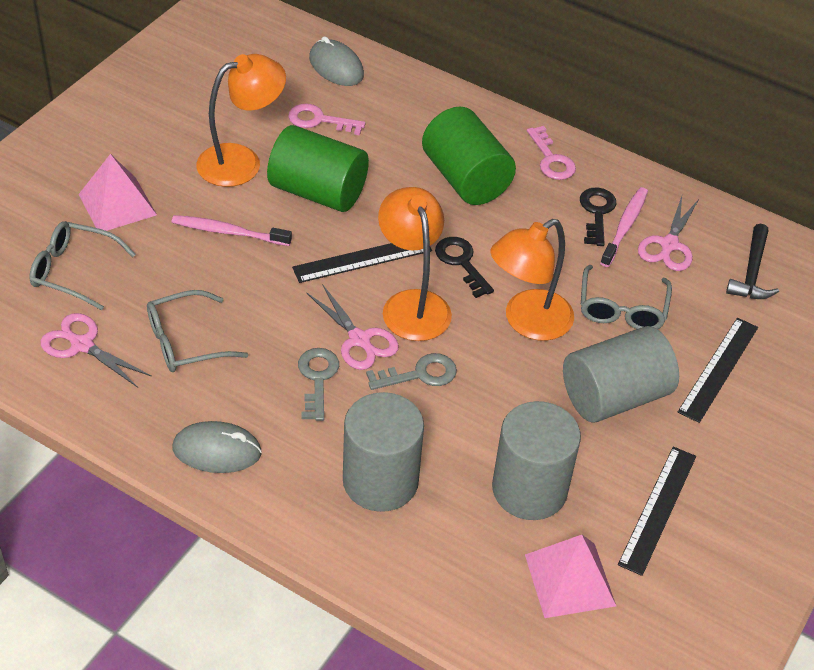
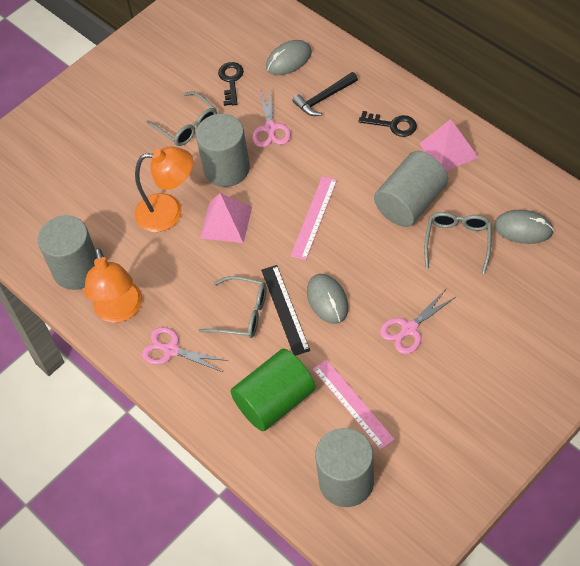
black ruler: [292,243,432,283] [618,447,696,576] [678,318,758,423] = 3 -> [261,265,310,356] = 1
green cylinder: [267,125,369,212] [422,107,516,205] = 2 -> [231,349,316,431] = 1
grey cylinder: [343,392,424,512] [492,401,581,520] [563,326,679,422] = 3 -> [38,215,97,290] [196,114,250,187] [315,428,374,507] [374,151,448,227] = 4
grey key: [298,348,339,421] [366,353,457,390] = 2 -> none = 0
grey mouse: [173,421,262,473] [309,36,364,86] = 2 -> [266,40,312,75] [307,274,348,324] [494,210,554,244] = 3
orange lamp: [196,54,286,187] [378,187,452,341] [490,219,574,341] = 3 -> [84,248,142,323] [134,147,193,232] = 2
pink key: [288,104,365,135] [527,126,576,180] = 2 -> none = 0
pink ruler: none = 0 -> [291,176,337,260] [313,360,395,450] = 2
pink toothbrush: [172,215,292,246] [600,187,648,267] = 2 -> none = 0

